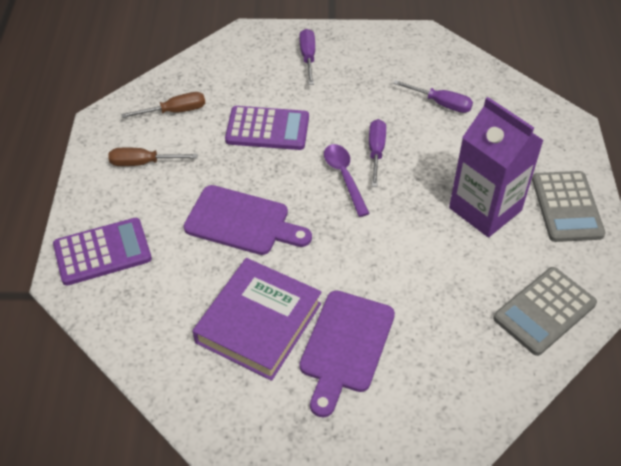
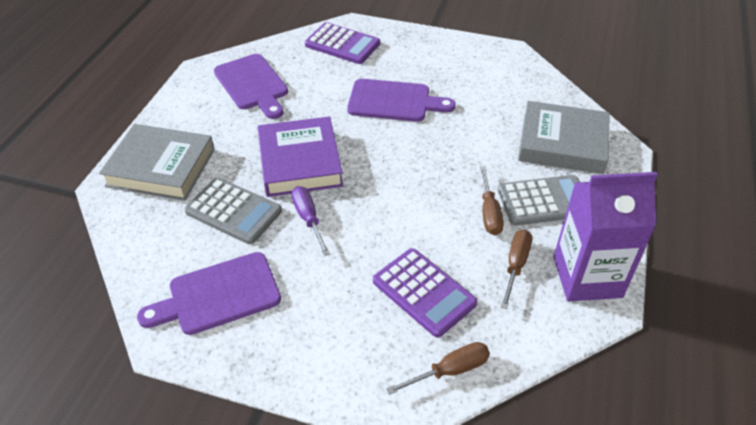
brown screwdriver: [108,148,198,166] [121,92,205,118] = 2 -> [386,342,490,395] [480,166,504,235] [501,230,532,309] = 3
grey book: none = 0 -> [99,124,215,201] [518,101,610,174] = 2
purple cutting board: [184,185,312,255] [299,290,395,418] = 2 -> [137,252,281,335] [214,54,288,119] [347,79,456,122] = 3
purple screwdriver: [299,29,315,85] [369,119,386,187] [393,80,473,113] = 3 -> [291,186,330,256] = 1
purple spoon: [324,144,370,217] = 1 -> none = 0

